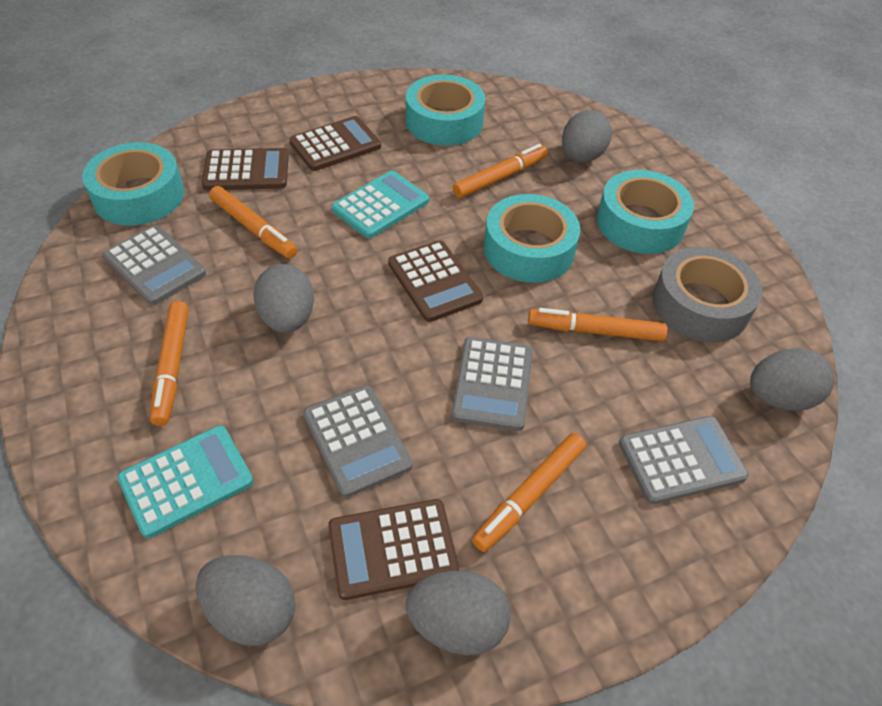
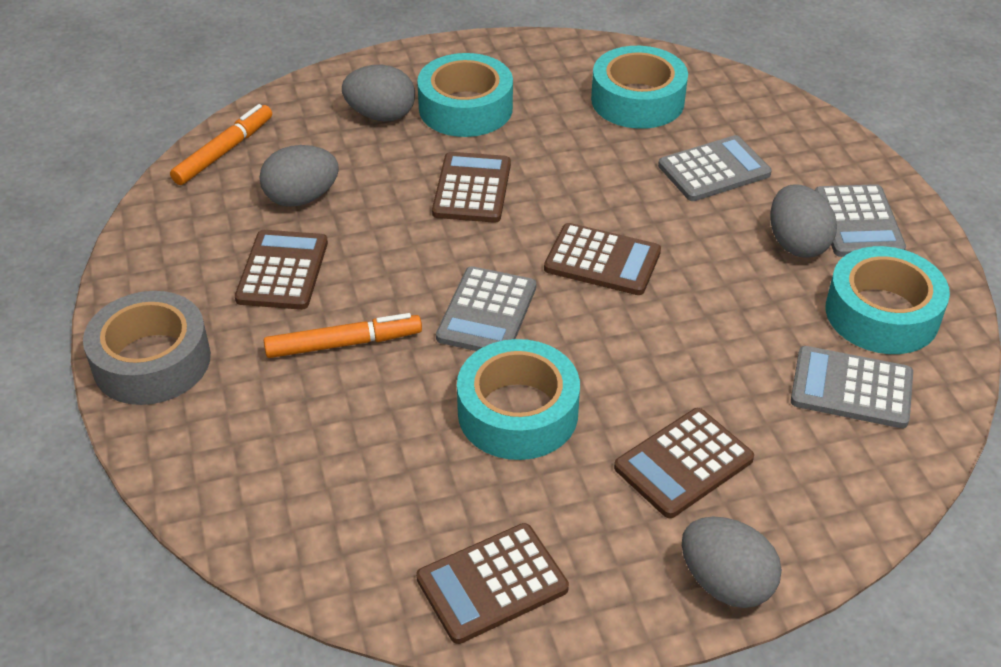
brown calculator: [202,148,289,190] [290,116,381,171] [328,499,459,600] [388,240,483,322] = 4 -> [235,230,328,310] [416,523,569,644] [432,152,511,223] [544,223,661,295] [614,408,754,518] = 5
grey egg: [196,555,295,646] [254,264,314,333] [406,571,511,655] [562,110,612,163] [750,348,835,411] = 5 -> [259,145,339,207] [342,65,415,121] [682,516,782,608] [770,185,837,258] = 4
orange marker: [150,301,188,426] [209,186,297,259] [453,144,548,198] [472,433,586,552] [528,308,667,341] = 5 -> [170,104,272,185] [264,313,422,358] = 2
turquoise calculator: [117,425,254,538] [331,171,429,239] = 2 -> none = 0

